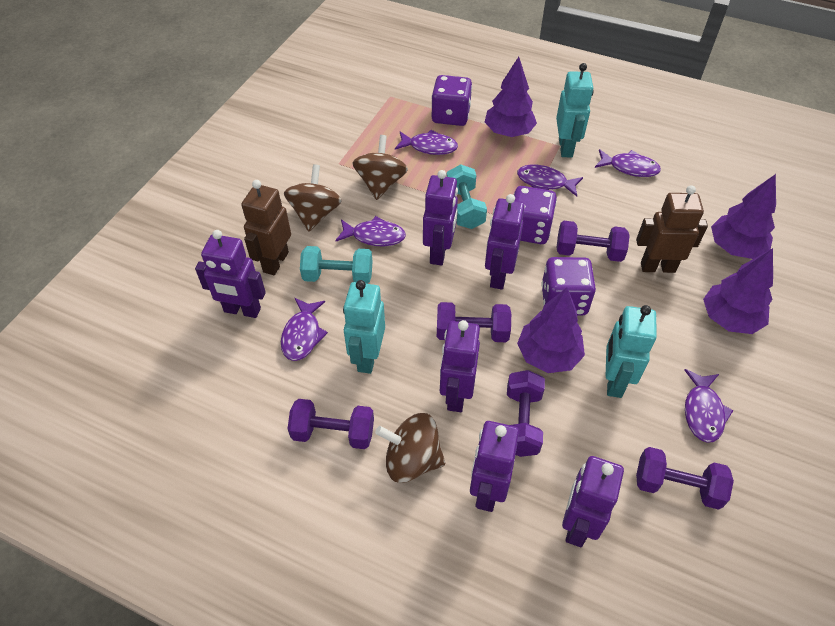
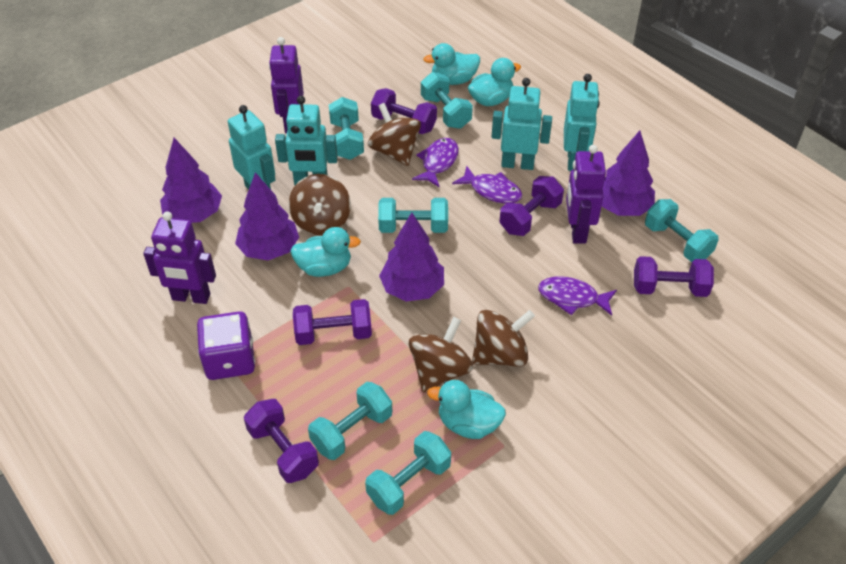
brown robot: [241,180,291,275] [636,185,708,273] = 2 -> none = 0
brown spinning top: [284,164,342,232] [352,135,408,200] [375,413,445,483] = 3 -> [289,174,351,235] [368,103,421,166] [409,317,473,393] [472,310,535,367] = 4
purple dice: [432,75,472,126] [514,186,557,244] [541,257,596,316] = 3 -> [197,311,255,380] = 1
purple fish: [281,298,328,361] [335,216,406,246] [395,130,458,155] [517,164,583,196] [595,149,661,177] [684,369,734,443] = 6 -> [412,138,459,188] [452,166,522,204] [538,276,617,316] = 3
purple robot: [195,230,266,318] [423,170,458,266] [440,320,480,412] [470,421,519,512] [485,194,525,290] [562,456,624,547] = 6 -> [143,211,216,304] [269,37,304,134] [566,145,606,244] = 3
turquoise duck: none = 0 -> [290,227,361,277] [423,43,480,85] [427,380,506,439] [468,58,521,106] = 4
turquoise dumbbell: [300,246,372,284] [446,164,487,229] = 2 -> [308,382,392,460] [329,97,364,160] [365,431,451,515] [378,198,448,233] [421,72,473,129] [645,199,719,262] = 6
turquoise robot: [343,280,385,374] [556,63,594,157] [606,305,657,398] = 3 -> [228,105,276,190] [275,96,338,186] [492,78,552,170] [564,74,600,171] = 4

